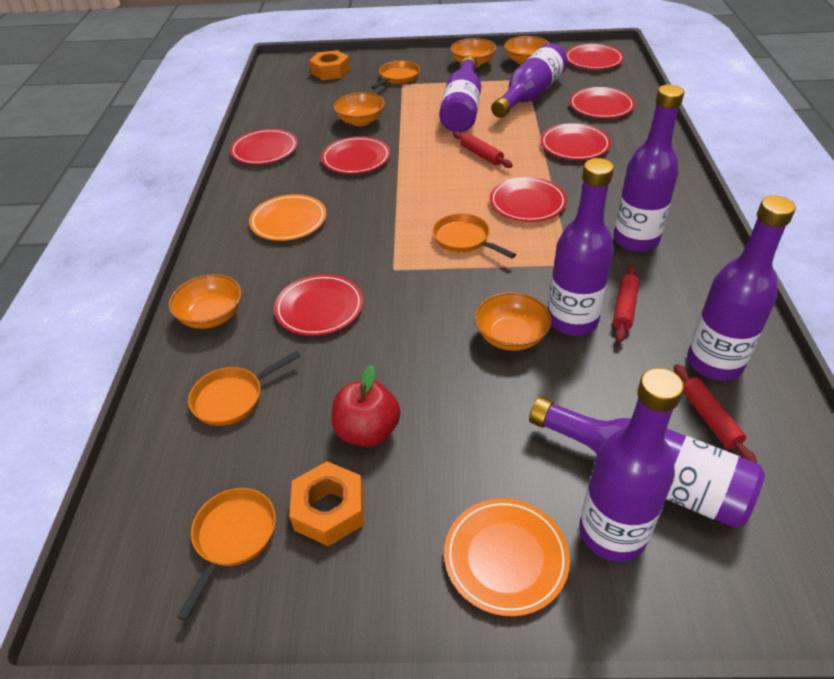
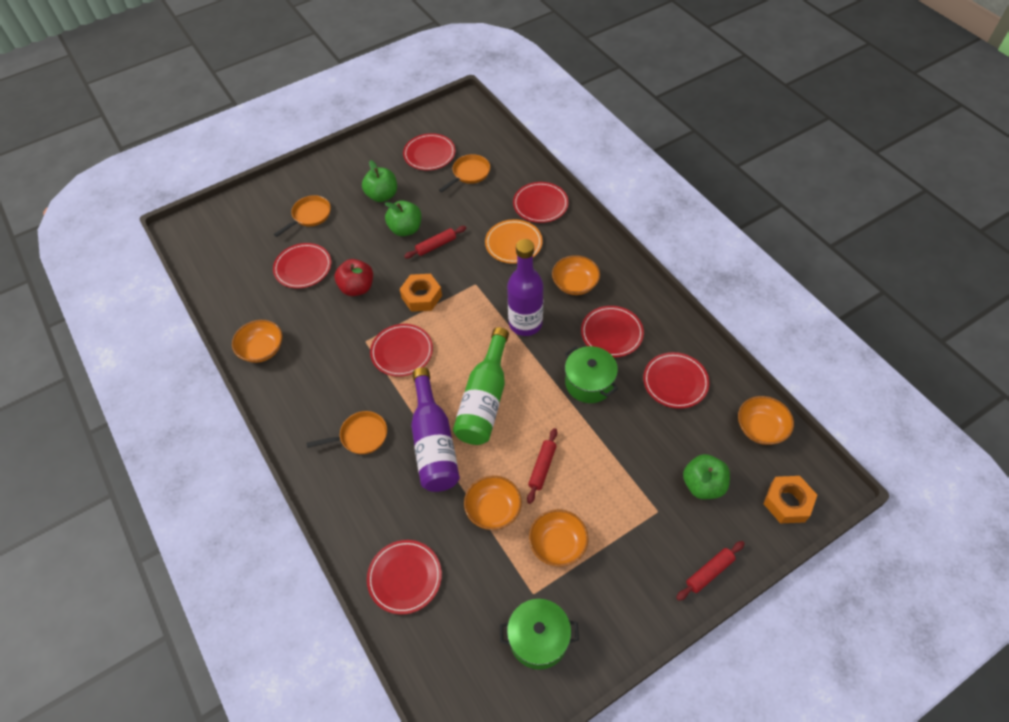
green apple: none = 0 -> [362,160,397,202] [385,200,421,236] [683,454,730,499] = 3
green bottle: none = 0 -> [453,327,509,445] = 1
green pot: none = 0 -> [500,599,579,670] [565,346,618,403] = 2
orange pan: [177,488,276,621] [188,351,301,426] [371,61,420,89] [433,213,516,258] = 4 -> [274,195,331,237] [307,411,387,454] [439,154,490,192] = 3
orange plate: [249,194,326,241] [444,498,570,616] = 2 -> [485,219,543,264] = 1
purple bottle: [439,55,481,132] [491,43,567,118] [529,397,765,528] [548,158,614,336] [579,368,684,562] [613,84,684,252] [687,196,796,381] = 7 -> [411,367,460,492] [507,239,543,336] = 2

